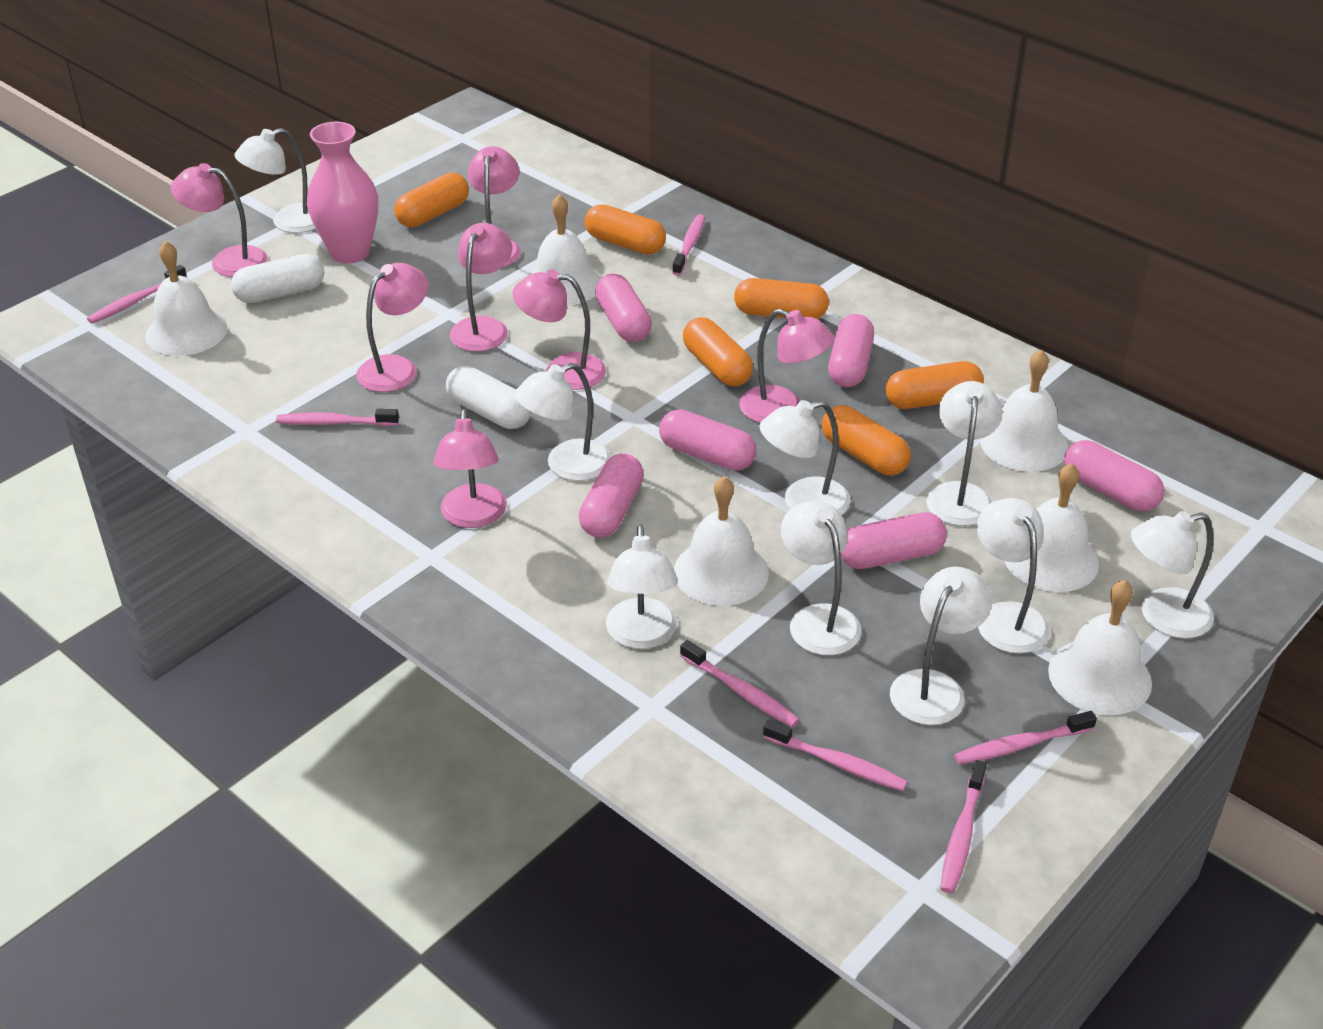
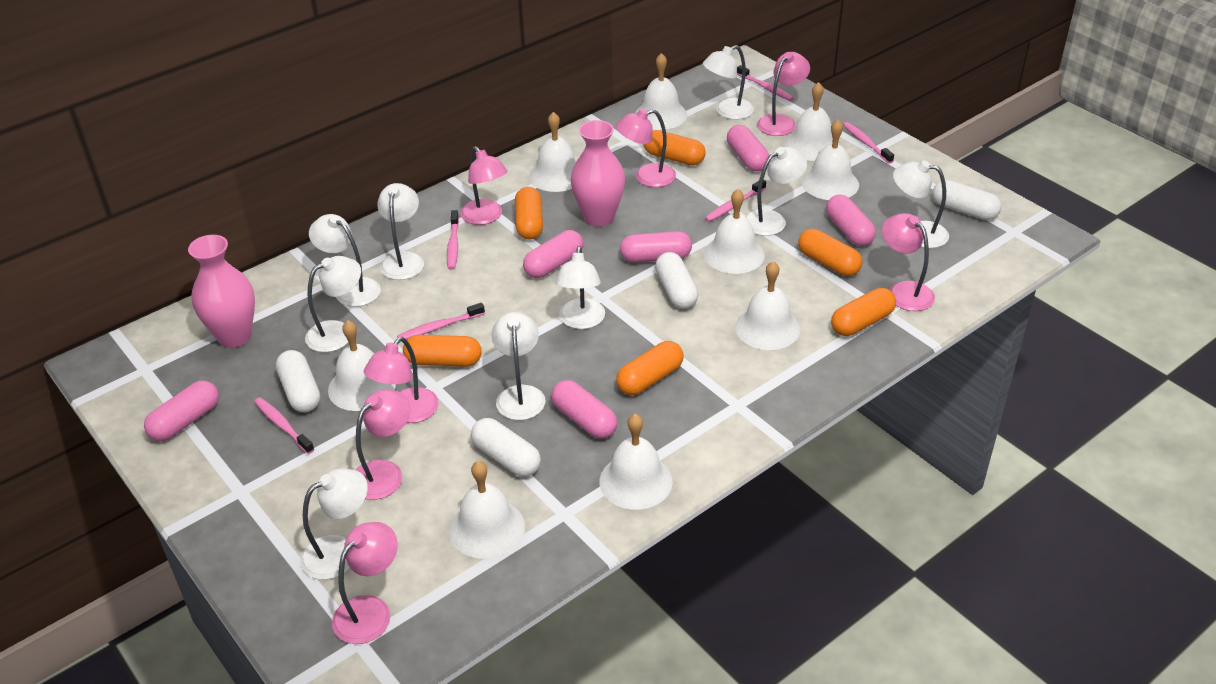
pink toothbrush: [87,265,187,324] [276,409,399,426] [672,214,705,276] [680,640,799,727] [763,719,908,791] [940,760,987,893] [954,711,1097,765] = 7 -> [254,397,314,454] [397,303,485,340] [447,210,459,270] [705,180,766,222] [737,65,794,101] [843,122,894,164] = 6
pink vase: [307,122,378,264] = 1 -> [188,235,255,347] [571,120,625,227] = 2
white bell: [145,241,228,356] [530,194,601,306] [674,476,769,606] [980,349,1068,472] [1005,463,1099,592] [1048,580,1152,715] = 6 -> [328,320,396,411] [449,461,525,559] [529,112,576,192] [599,414,673,510] [635,53,687,130] [704,189,765,274] [735,261,800,350] [785,82,839,161] [802,120,859,200] = 9
white capsule: [231,254,324,303] [446,366,531,429] = 2 -> [276,350,320,412] [471,418,541,477] [655,252,699,309] [933,180,1001,220] = 4

